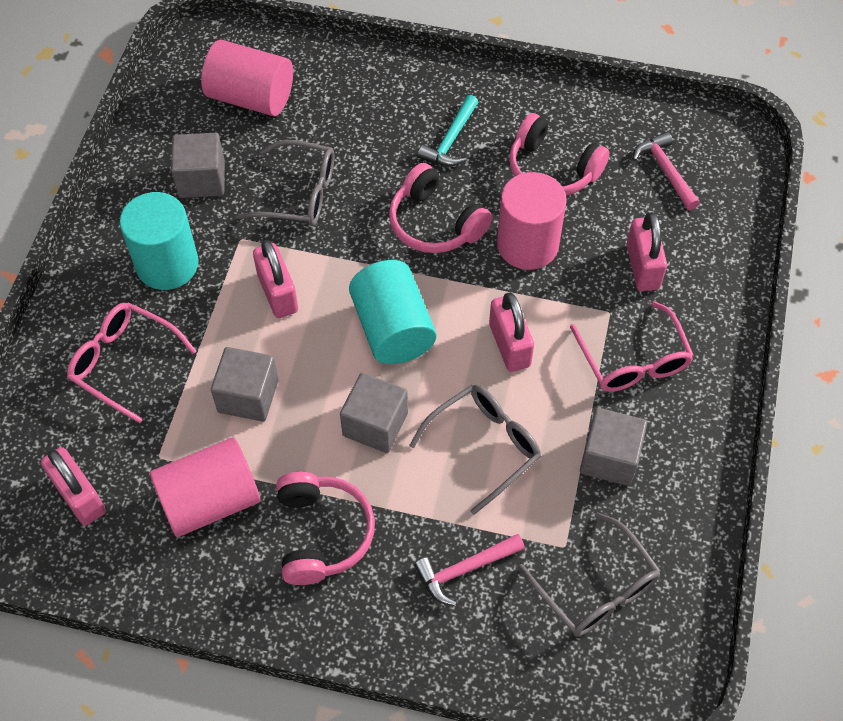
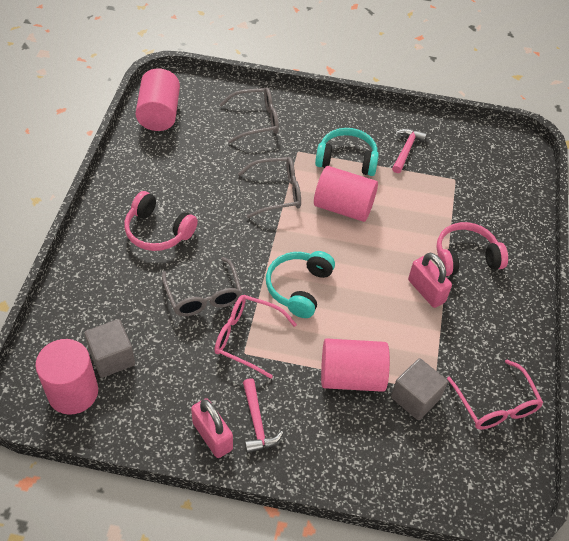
grey cube: [171,133,225,198] [211,347,278,422] [340,373,408,453] [580,408,647,486] = 4 -> [84,319,135,378] [391,358,448,420] = 2
pink cylinder: [150,437,260,537] [201,40,293,116] [497,172,567,270] = 3 -> [35,339,98,415] [135,68,180,131] [314,166,378,222] [321,338,390,392] = 4
pink headphones: [276,472,375,585] [389,163,492,253] [509,113,610,196] = 3 -> [124,191,198,251] [436,222,508,276] = 2
pink padlock: [41,447,106,525] [253,240,298,318] [489,293,534,372] [626,212,667,291] = 4 -> [191,398,233,458] [408,253,452,308] = 2
turquoise cylinder: [120,192,199,290] [349,260,437,364] = 2 -> none = 0
turquoise hammer: [418,95,479,166] = 1 -> none = 0
turquoise headphones: none = 0 -> [266,251,335,318] [315,128,379,176] = 2

